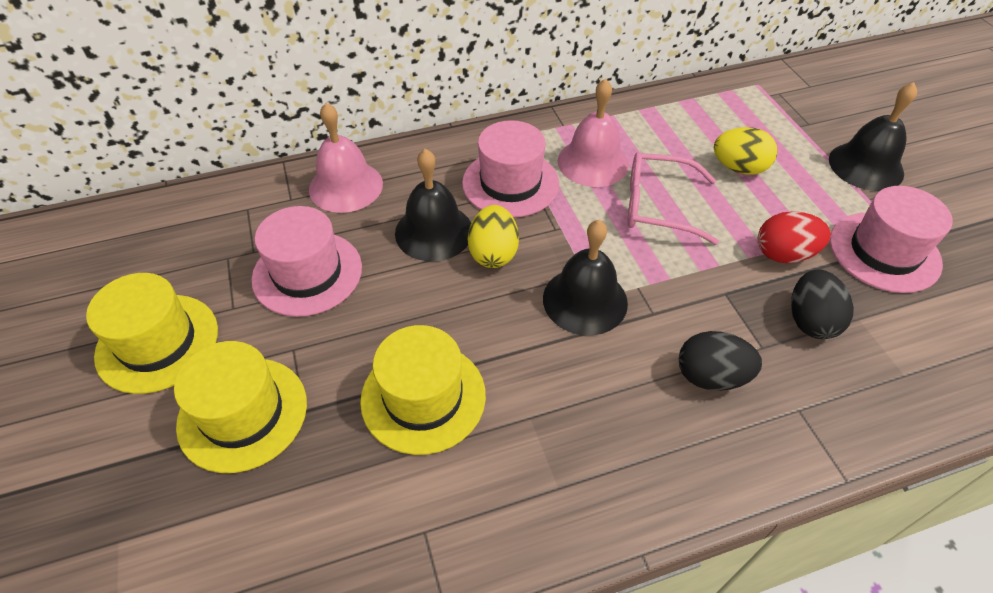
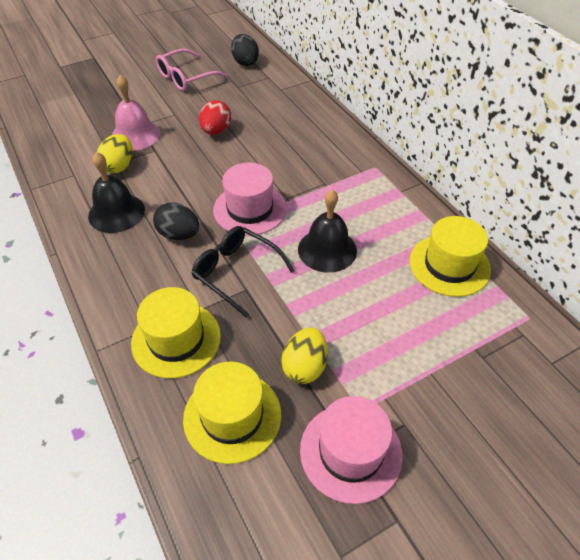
black bell: [395,149,471,261] [543,220,628,335] [829,82,917,191] = 3 -> [88,152,145,233] [298,190,357,273] = 2
black glasses: none = 0 -> [191,226,295,318] = 1
pink bell: [309,103,383,213] [558,78,629,187] = 2 -> [112,75,160,151] = 1
pink hat: [251,206,362,317] [462,120,559,218] [830,186,953,293] = 3 -> [213,163,287,236] [300,396,403,504] = 2

